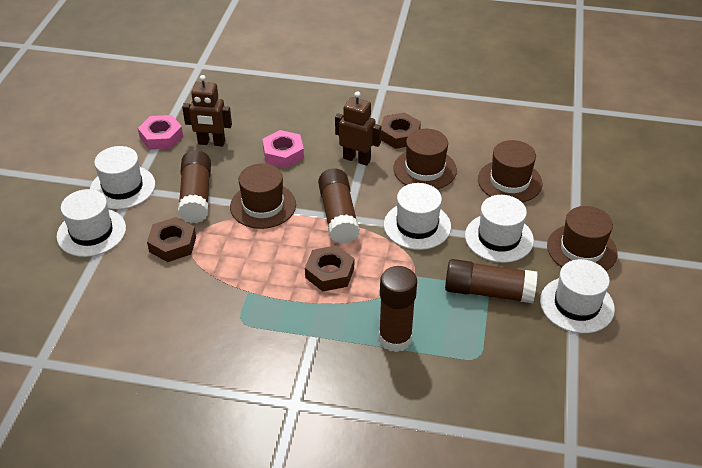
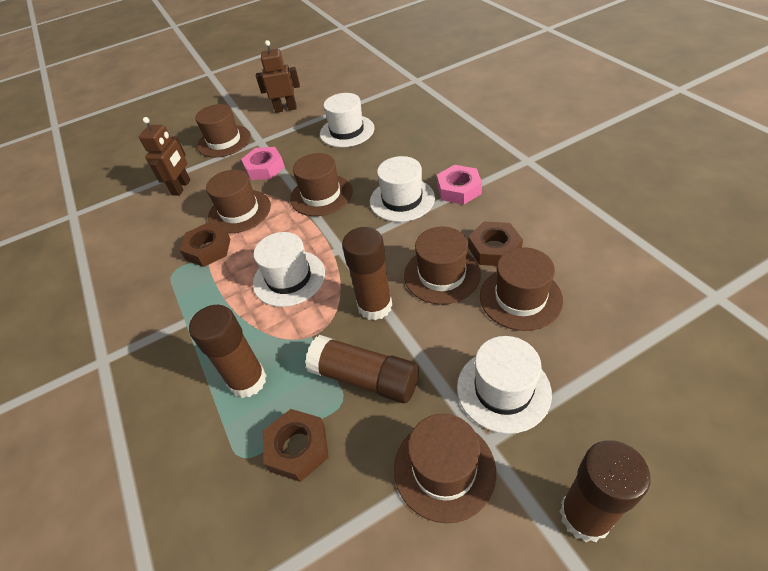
brown hat: [230,163,296,229] [393,129,457,189] [478,140,542,202] [547,206,618,271] = 4 -> [195,104,251,158] [206,170,271,233] [290,153,353,216] [394,414,496,523] [404,226,481,305] [480,247,563,331] = 6
white hat: [57,189,126,257] [90,146,155,210] [384,183,451,250] [465,195,534,263] [540,259,615,334] = 5 -> [253,232,325,307] [320,93,375,147] [370,156,435,222] [457,336,552,434] = 4

